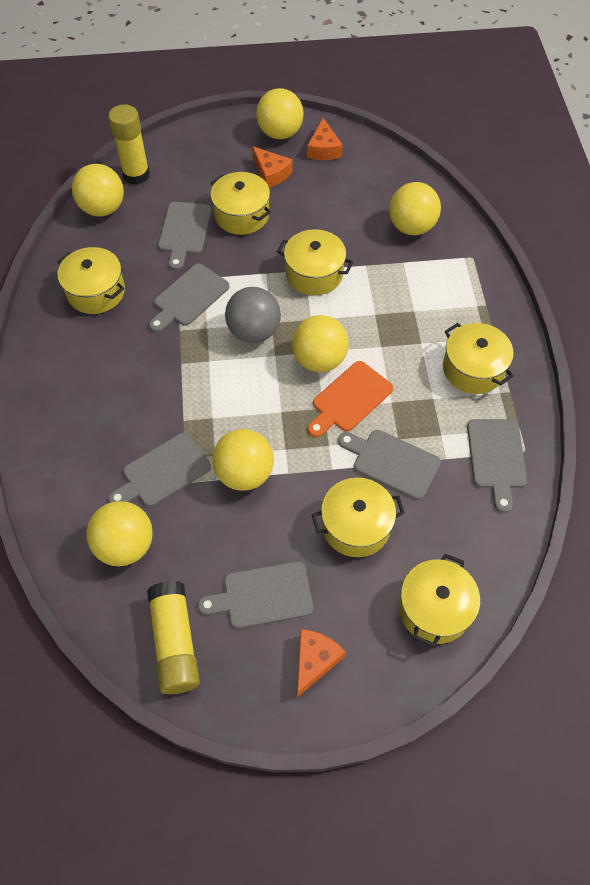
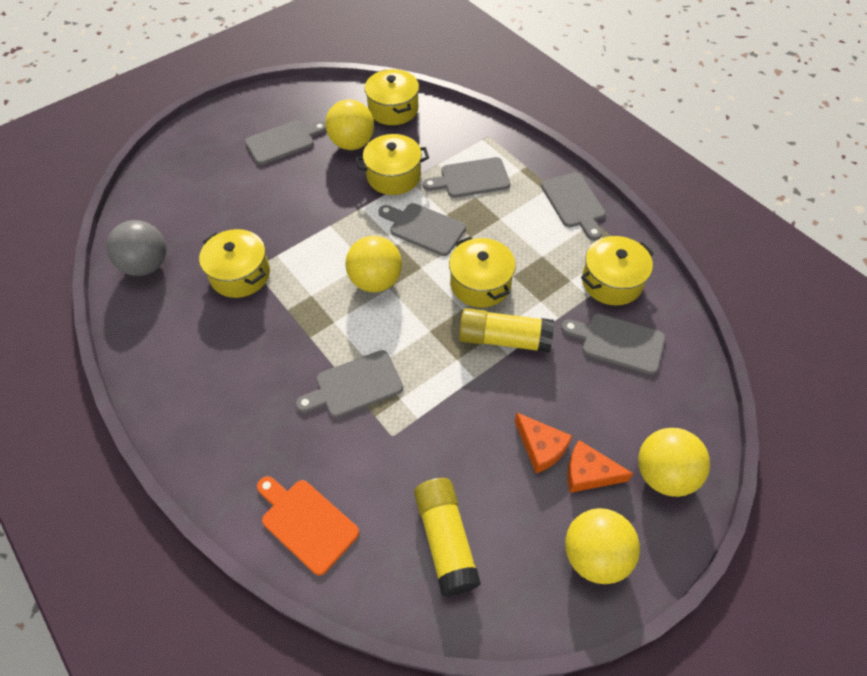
orange cheese: [252,146,293,188] [297,629,346,698] [307,118,343,160] = 3 -> [515,412,572,473] [567,440,633,493] = 2
yellow ball: [72,164,124,217] [86,501,153,566] [212,429,274,491] [256,88,304,139] [292,315,349,372] [389,182,441,235] = 6 -> [325,99,374,150] [345,236,402,292] [565,508,640,584] [638,428,710,497] = 4
yellow pot: [57,247,125,314] [211,172,271,235] [277,229,353,295] [312,478,405,557] [399,554,480,647] [443,323,514,394] = 6 -> [199,229,270,298] [356,134,429,195] [365,69,419,125] [449,237,516,308] [581,236,654,306] = 5

